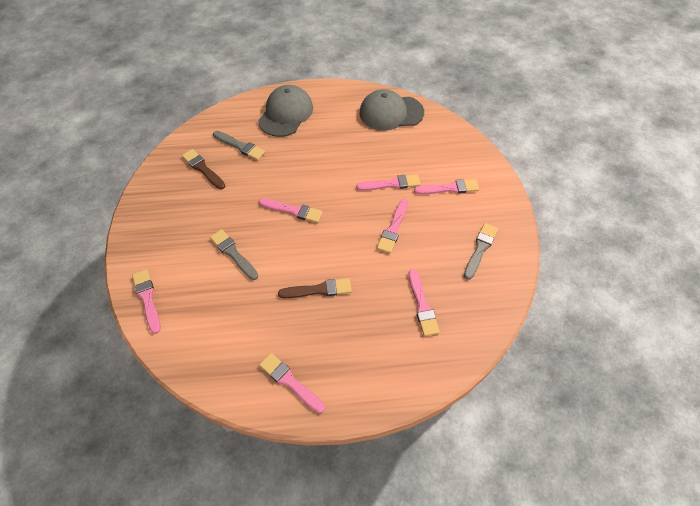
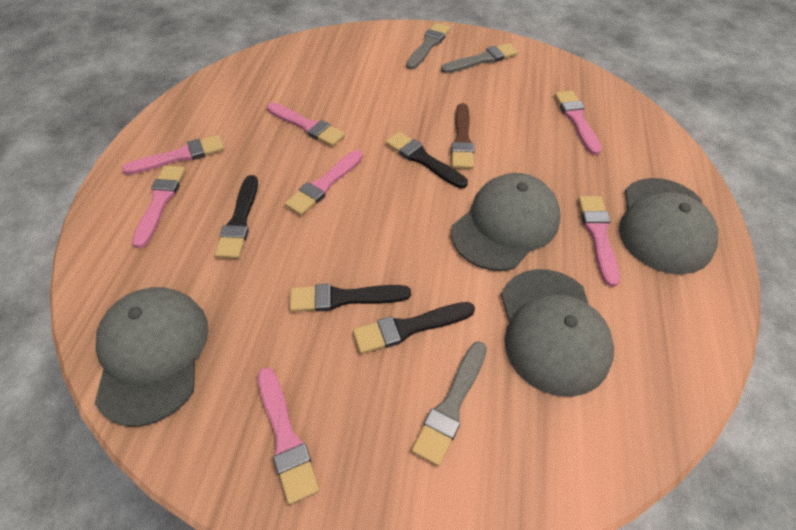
black brush: none = 0 -> [215,175,258,259] [290,284,411,312] [353,302,475,354] [386,132,468,189] = 4
brown brush: [182,149,225,189] [278,278,352,298] = 2 -> [451,103,474,169] = 1
grey cap: [258,85,313,137] [359,89,424,131] = 2 -> [95,287,208,426] [451,173,561,271] [501,269,614,397] [619,178,718,274] = 4

